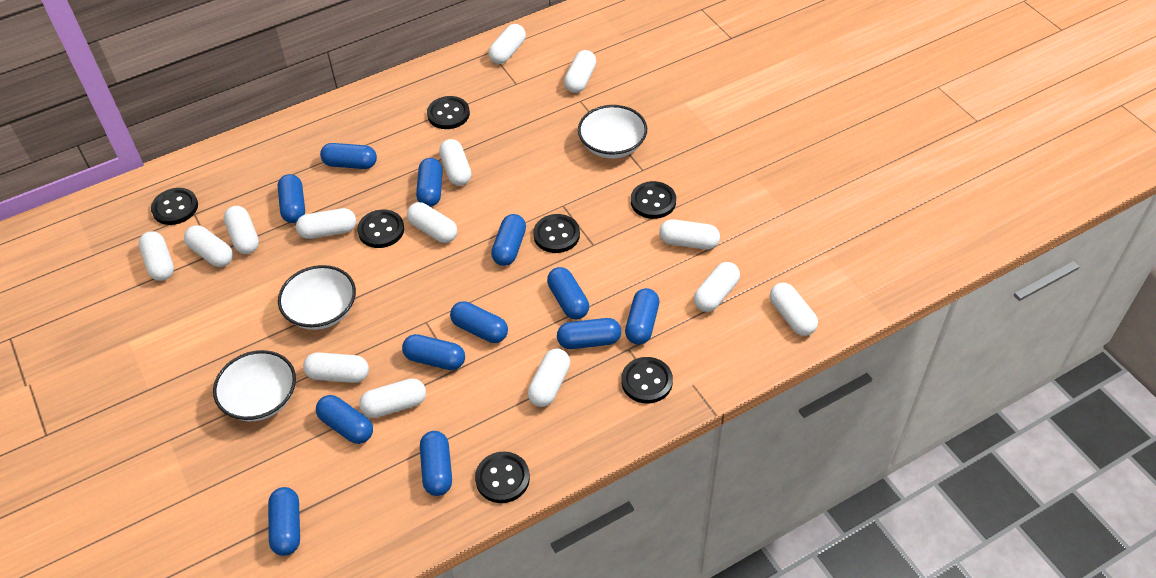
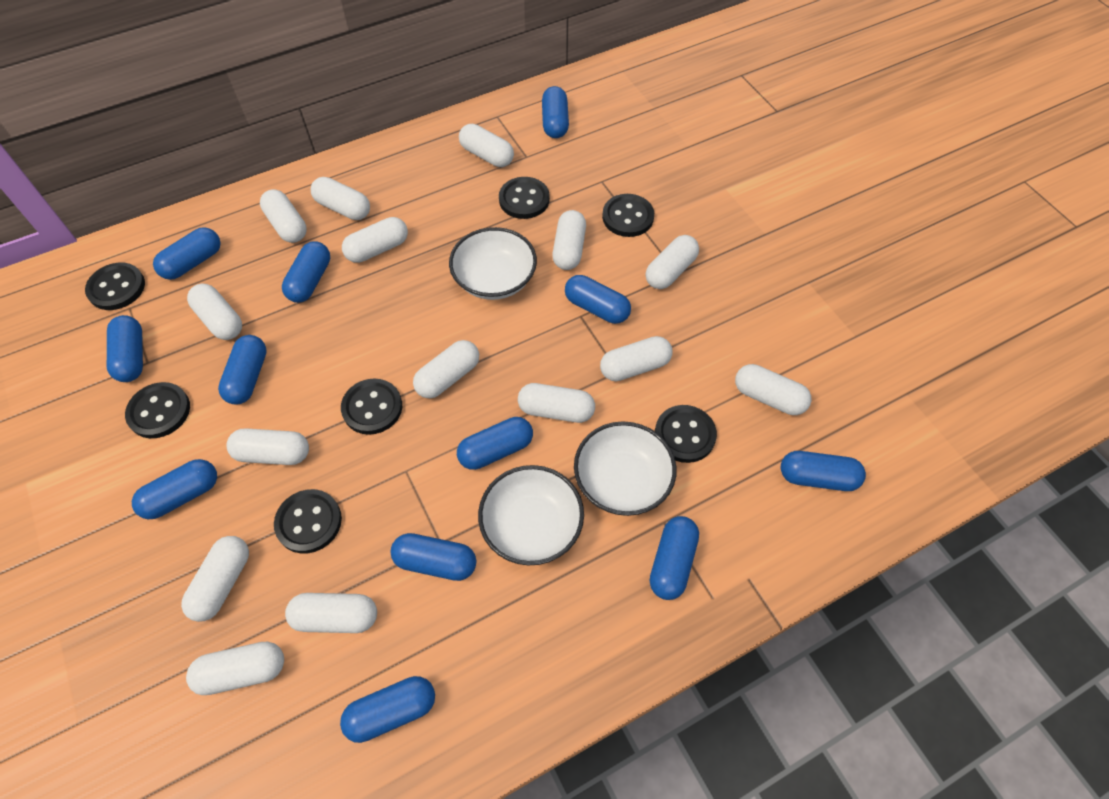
white capsule: [139,231,174,281] [184,225,233,267] [224,206,259,254] [296,208,356,239] [303,352,369,383] [359,378,426,418] [407,202,457,243] [439,139,471,186] [489,24,526,64] [528,349,570,407] [564,50,596,93] [659,219,720,250] [694,262,740,312] [770,283,818,336] = 14 -> [181,536,249,622] [186,642,284,695] [187,284,242,340] [227,428,309,465] [260,189,307,243] [285,593,377,633] [311,177,370,220] [342,217,408,263] [413,340,479,398] [459,124,514,167] [518,383,595,423] [552,210,586,270] [600,336,672,381] [646,235,699,289] [735,364,812,415] = 15

